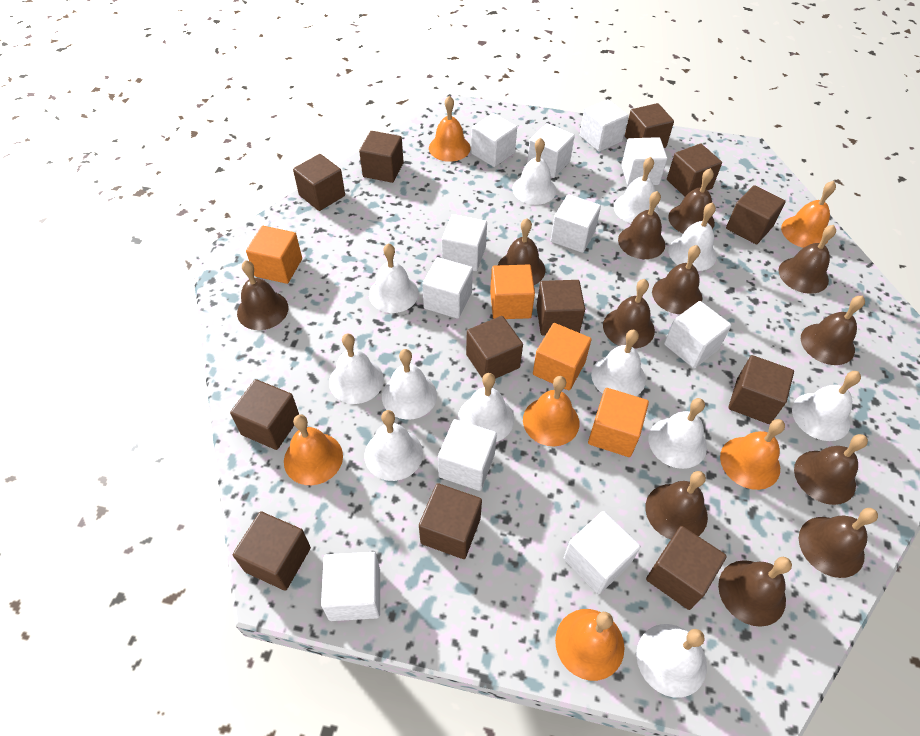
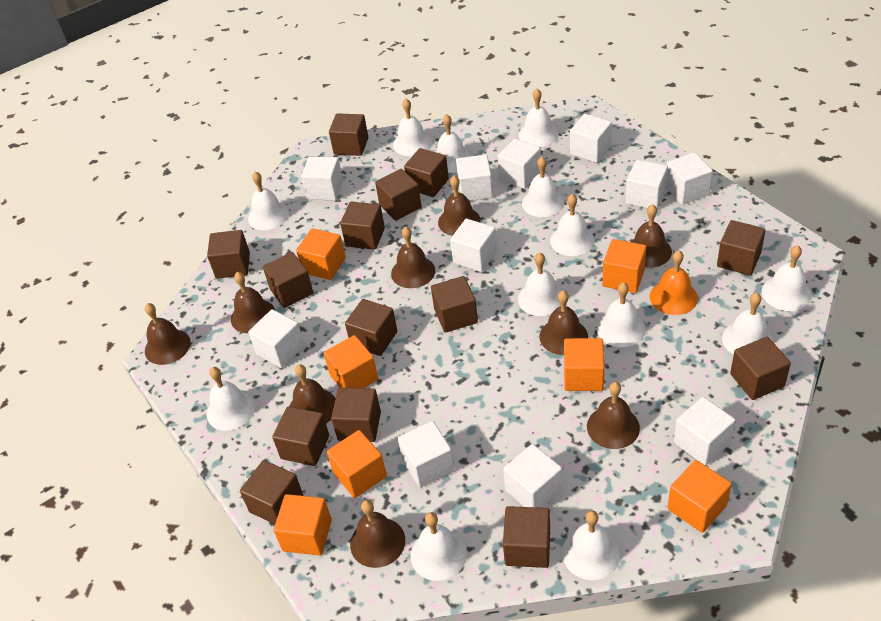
brown bell: [237,260,289,330] [498,218,545,285] [603,279,655,349] [618,191,665,259] [645,471,708,539] [652,245,702,314] [668,168,715,233] [718,557,792,627] [779,225,836,294] [794,434,868,505] [799,508,878,578] [801,296,865,365] = 12 -> [145,303,191,365] [231,272,275,333] [289,364,336,423] [350,500,405,568] [391,226,435,288] [438,176,481,236] [540,290,588,355] [587,382,640,449] [631,204,672,268] = 9
brown cube: [230,379,299,450] [233,511,311,591] [293,154,345,211] [359,131,404,183] [419,483,482,559] [466,316,523,379] [537,280,585,335] [625,103,674,148] [646,526,727,610] [667,144,722,197] [726,185,786,244] [728,355,794,424] = 12 -> [207,230,250,279] [240,460,303,524] [263,252,313,308] [272,406,329,466] [329,113,368,156] [331,387,381,442] [340,202,385,250] [345,299,397,356] [375,169,422,221] [404,148,449,197] [431,276,478,333] [503,506,550,568] [717,220,766,276] [730,337,791,400] = 14
orange bell: [284,414,343,485] [429,96,470,162] [523,376,579,446] [555,609,624,681] [720,419,785,490] [781,181,836,248] = 6 -> [650,250,698,315] = 1
orange cube: [246,226,302,284] [490,265,535,319] [533,323,591,390] [588,388,649,457] = 4 -> [274,494,332,556] [296,228,346,280] [324,335,378,388] [327,430,387,498] [564,338,604,391] [602,239,646,293] [667,460,732,533] = 7
white bell: [329,333,384,404] [364,410,423,481] [369,243,419,313] [382,349,437,420] [458,373,514,442] [512,138,556,205] [591,330,646,396] [614,157,659,223] [636,624,707,698] [648,398,707,469] [668,202,717,271] [792,371,861,441] = 12 -> [206,367,255,431] [248,172,289,230] [393,99,432,156] [411,512,467,581] [436,114,471,173] [518,252,562,316] [519,89,558,147] [522,156,565,217] [550,194,595,256] [562,510,620,580] [597,282,646,347] [722,293,773,355] [762,245,812,311] = 13

